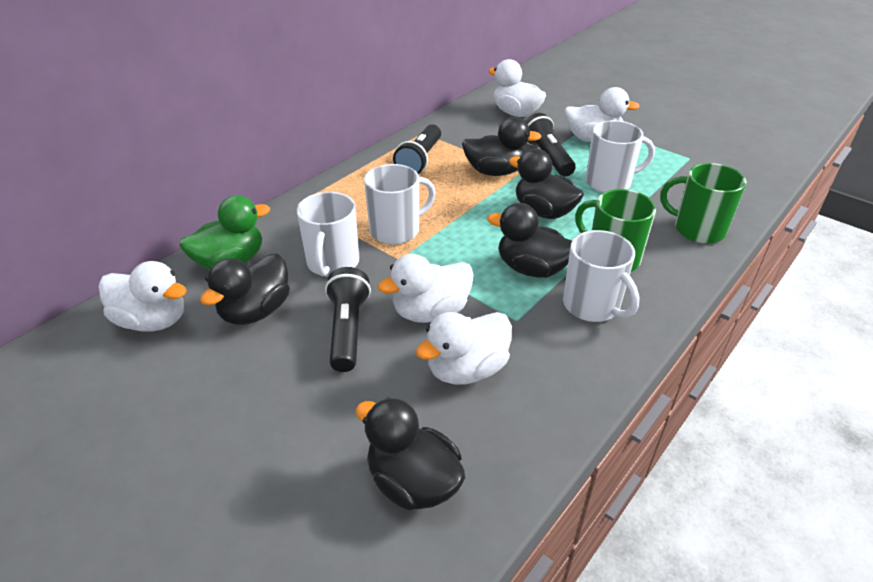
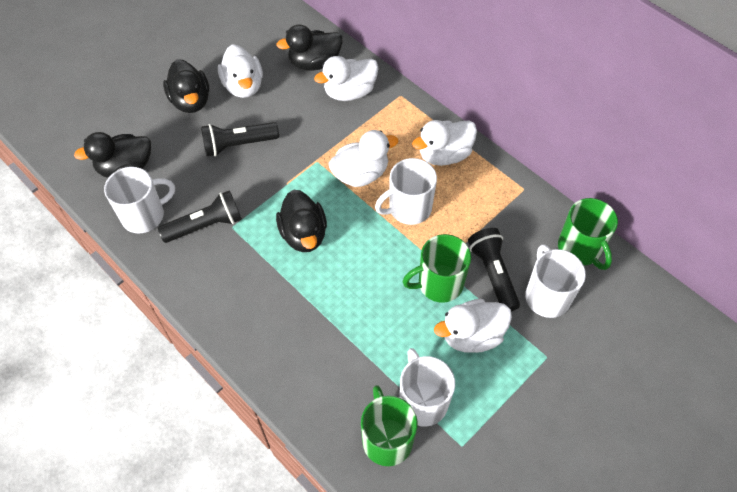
black duck: [200,254,290,325] [355,397,465,511] [462,117,541,176] [487,203,572,278] [509,149,584,219] = 5 -> [74,132,151,178] [163,59,209,113] [276,25,343,71] [276,190,327,252] = 4
green duck: [179,195,270,270] = 1 -> none = 0
green mug: [575,189,656,272] [660,163,746,244] = 2 -> [361,385,418,466] [403,234,471,302] [558,198,618,270] = 3

